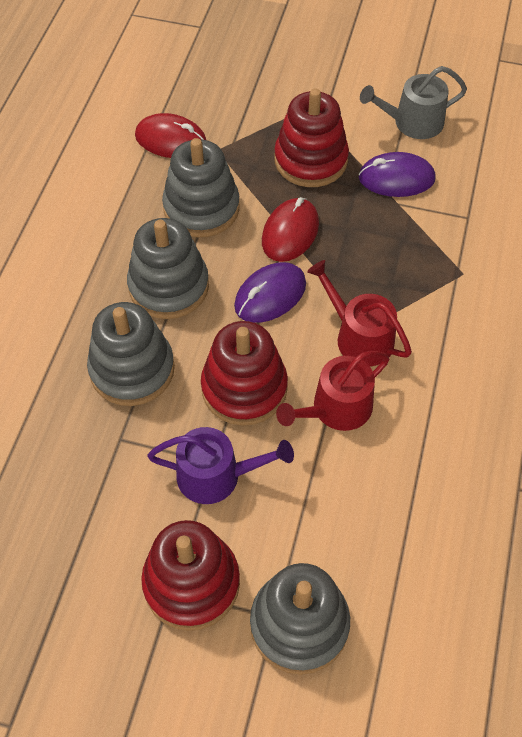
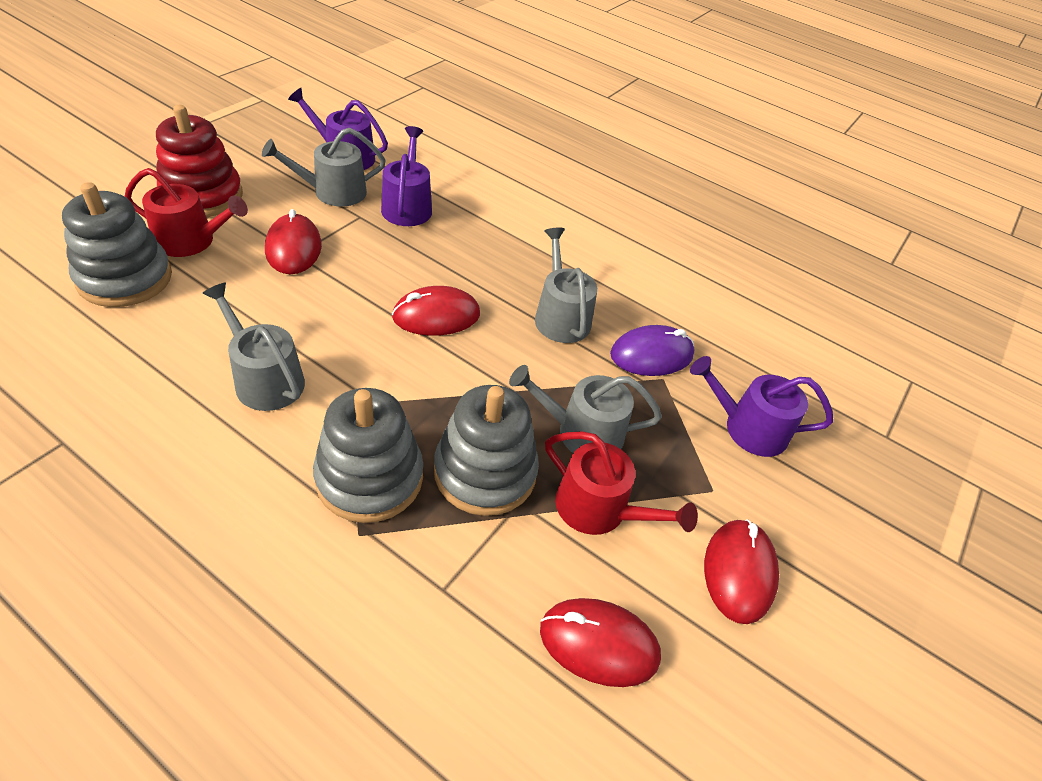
grey stacking toy: [87,302,175,406] [127,218,209,319] [162,138,240,237] [250,563,350,675] = 4 -> [62,182,172,307] [313,388,423,523] [434,385,539,516] = 3
grey watering can: [360,66,467,139] = 1 -> [202,282,305,411] [262,128,386,206] [509,365,662,453] [535,227,597,343] = 4
purple mouse: [234,262,306,323] [359,152,436,197] = 2 -> [610,325,695,376] = 1
purple watering can: [147,427,294,504] = 1 -> [288,88,388,170] [381,126,432,226] [690,356,833,457] = 3
red mouse: [135,113,206,158] [262,197,319,262] = 2 -> [265,209,322,274] [392,286,480,336] [540,598,661,687] [704,519,779,624] = 4
red stacking toy: [141,520,240,631] [201,321,288,426] [274,89,349,187] = 3 -> [156,105,243,217] = 1

